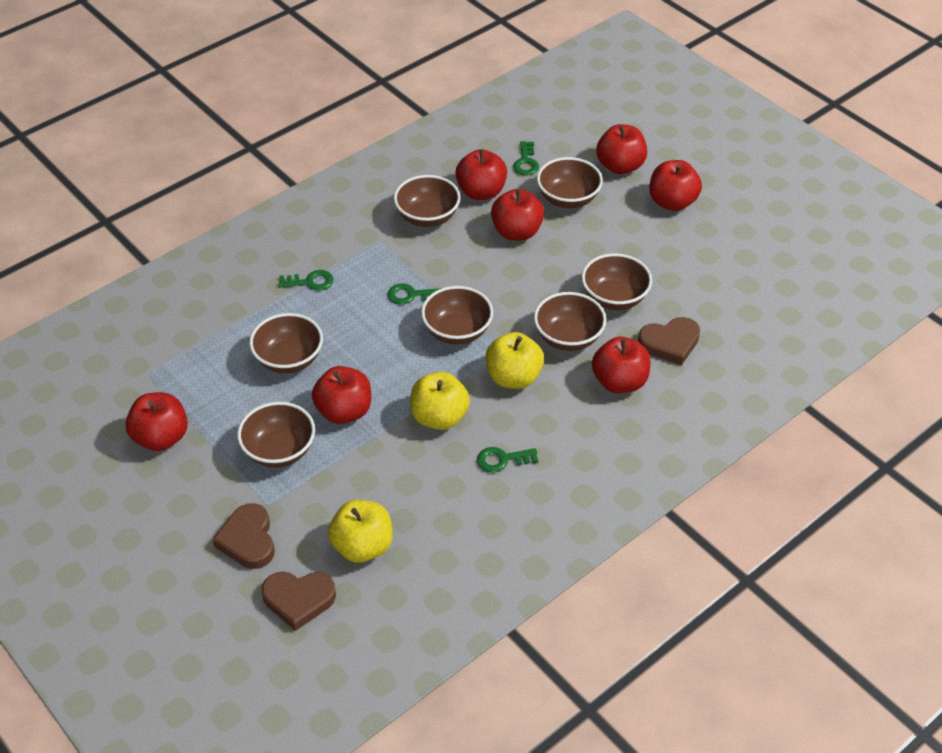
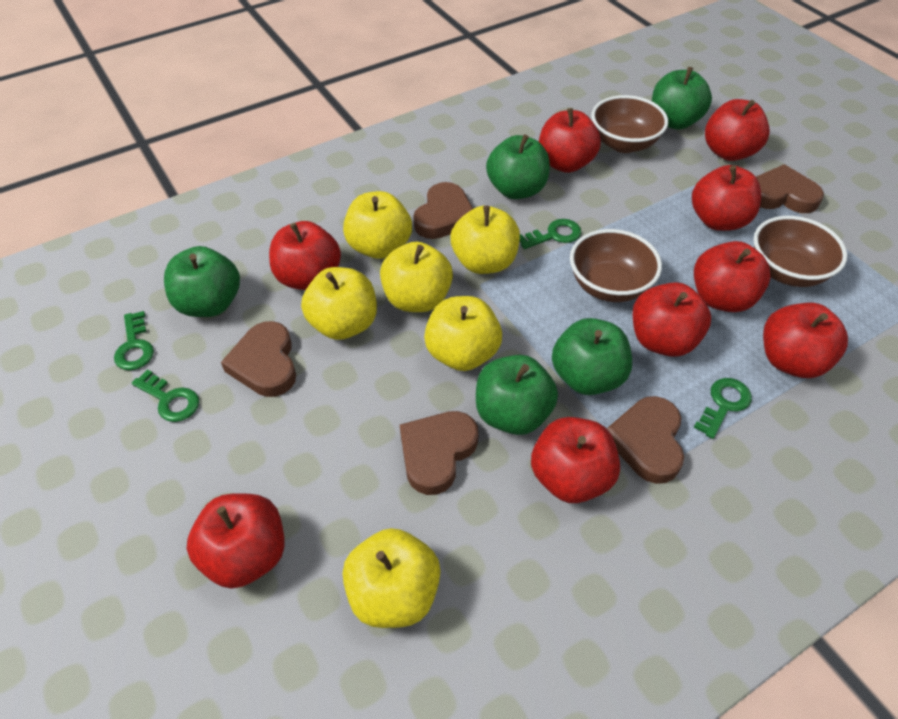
brown bowl: [237,402,315,468] [249,313,323,374] [394,175,461,227] [421,286,493,345] [534,292,606,351] [537,157,603,208] [582,253,652,310] = 7 -> [570,229,662,302] [591,95,668,153] [754,216,847,287] = 3
brown heart: [213,503,275,569] [262,572,336,631] [638,317,700,365] = 3 -> [221,321,296,397] [400,411,479,495] [413,182,473,239] [607,396,684,484] [756,164,824,213] = 5
green apple: none = 0 -> [164,246,240,317] [476,355,558,435] [486,134,550,199] [552,318,632,395] [652,67,712,130] = 5
red apple: [125,392,188,451] [312,366,371,424] [455,149,507,200] [491,189,544,241] [592,337,650,393] [596,124,647,174] [649,160,702,211] = 7 -> [187,493,285,589] [269,221,341,290] [531,417,620,503] [539,108,601,173] [633,282,711,357] [692,165,761,231] [694,241,771,312] [705,99,770,161] [763,303,848,378] = 9
yellow apple: [328,500,393,563] [410,372,470,430] [485,332,544,389] = 3 -> [301,267,377,340] [343,191,412,259] [343,528,441,628] [380,242,453,312] [424,296,502,371] [451,206,520,274] = 6

